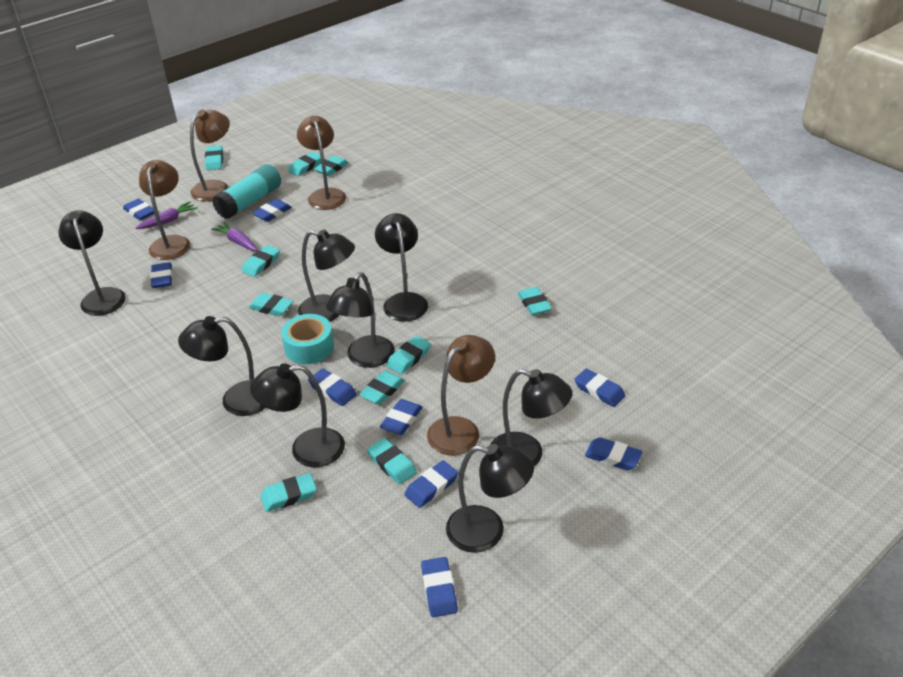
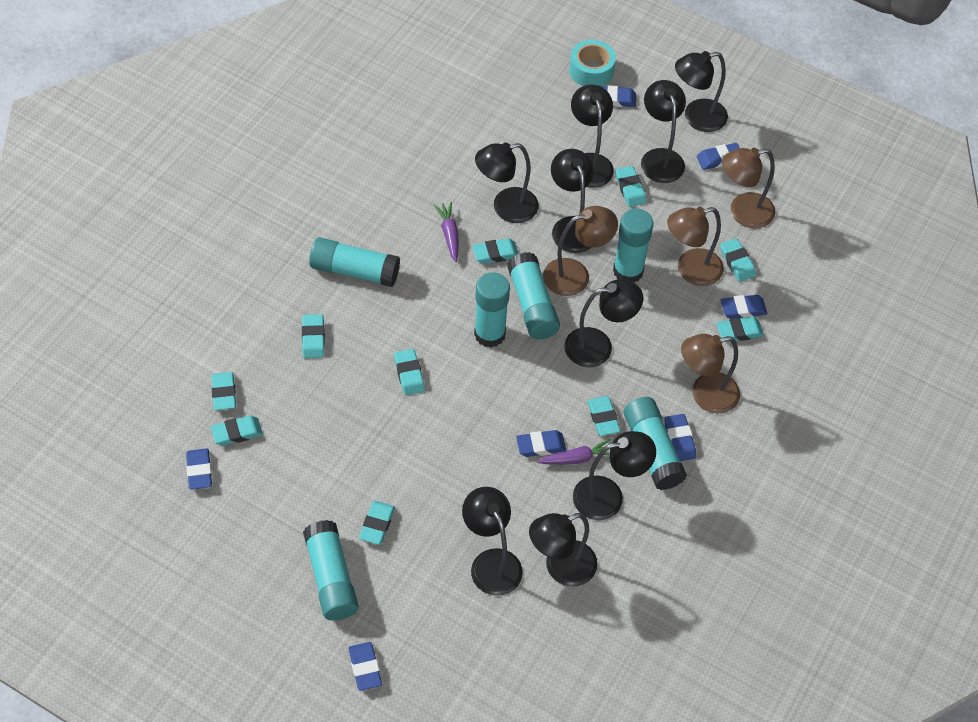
black lamp: [58,210,126,316] [178,316,266,416] [250,363,345,467] [298,230,355,322] [326,272,395,368] [375,213,428,322] [446,444,534,553] [490,369,573,467] = 8 -> [462,487,523,596] [475,142,539,223] [529,513,598,587] [551,149,594,253] [564,279,643,367] [571,84,614,188] [573,431,656,520] [641,80,686,183] [675,51,728,132] = 9
blue eraser: [123,199,154,221] [150,262,173,288] [252,199,292,222] [308,368,357,406] [380,399,423,435] [405,460,458,508] [421,557,458,617] [574,369,626,407] [585,437,642,470] = 9 -> [186,448,212,490] [349,642,382,691] [516,430,566,457] [600,85,636,107] [665,414,696,461] [697,143,740,170] [721,295,767,319] = 7
turquoise glue stick: [212,164,281,219] = 1 -> [303,520,359,621] [309,237,400,287] [474,272,510,348] [507,252,560,339] [613,208,653,283] [624,397,687,490] = 6

